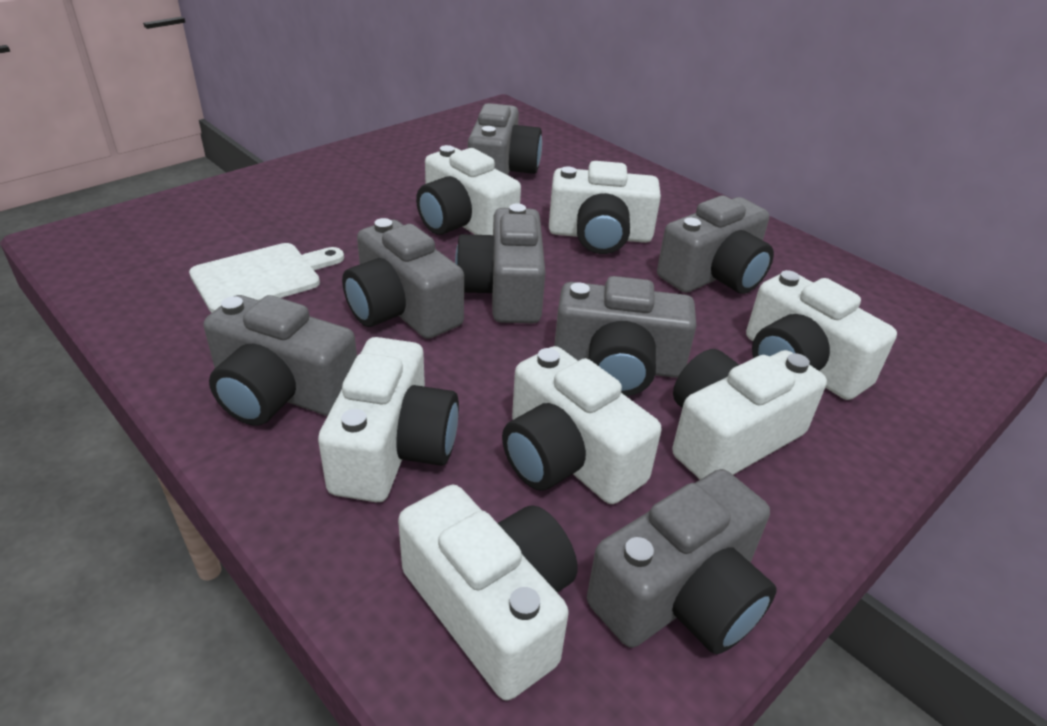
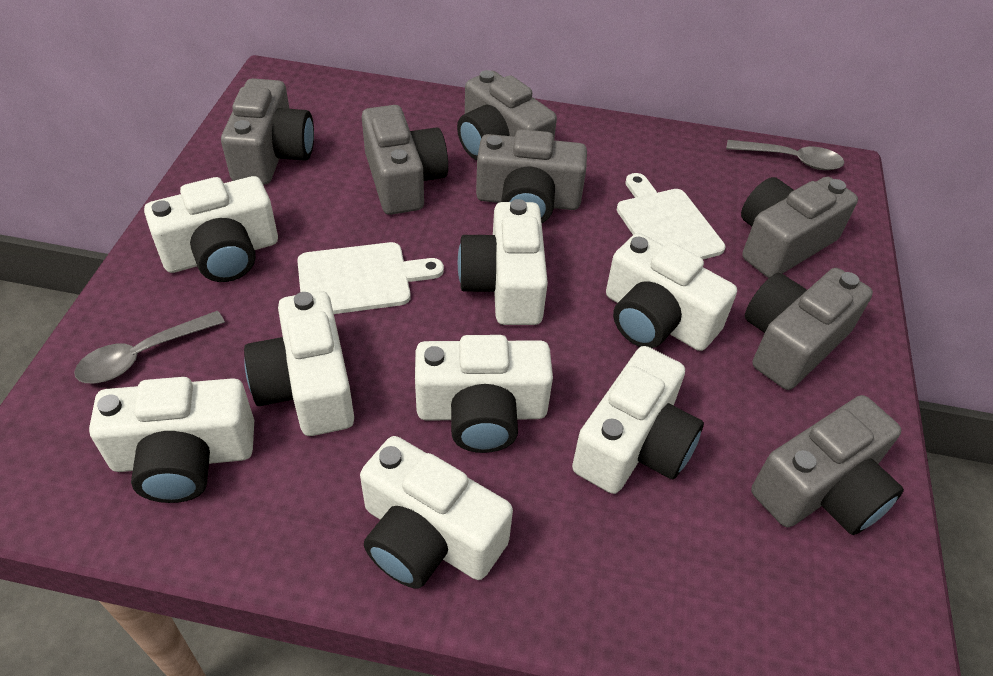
grey spoon: none = 0 -> [74,311,225,383] [726,140,844,170] = 2
white camera: [318,337,459,502] [398,485,578,701] [416,145,521,235] [502,346,661,504] [549,161,661,254] [672,349,827,479] [746,270,897,400] = 7 -> [89,377,254,503] [144,176,278,282] [244,291,354,436] [360,436,513,589] [415,335,553,453] [458,199,548,325] [572,346,704,494] [606,233,737,351] = 8
white cutting board: [189,243,344,313] = 1 -> [297,242,444,314] [617,173,725,259] = 2

